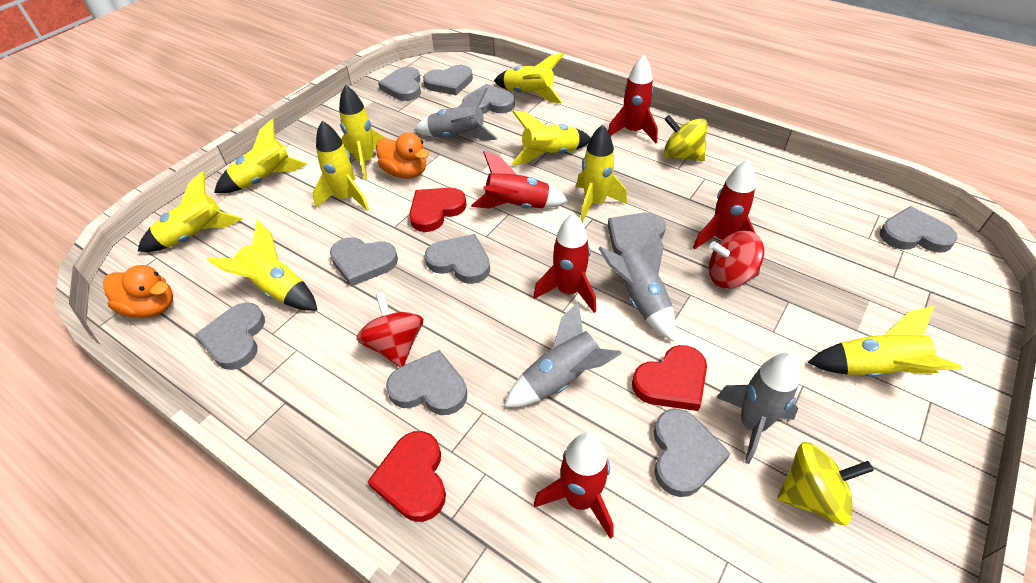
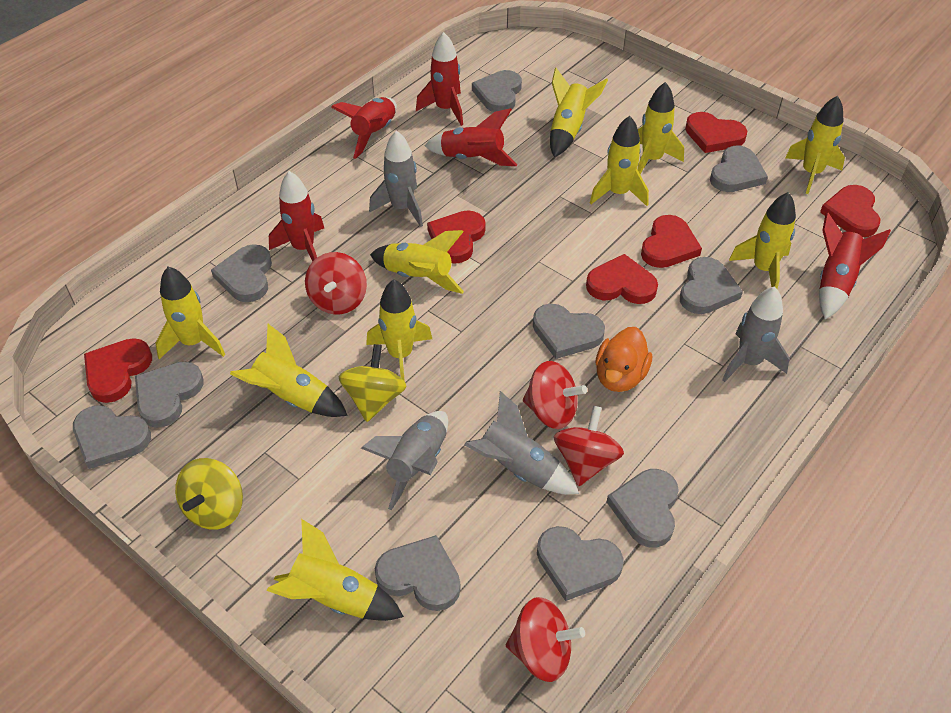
orange duck: [103,265,173,318] [376,132,429,179] = 2 -> [595,327,652,392] = 1
red heart: [367,431,446,522] [409,188,467,232] [632,345,707,411] = 3 -> [84,338,152,403] [427,210,486,264] [586,254,658,304] [641,215,702,268] [685,112,747,153] [820,185,880,237] = 6
red spinning top: [356,292,423,367] [708,231,764,289] = 2 -> [305,252,367,315] [506,597,585,682] [523,361,587,429] [554,406,624,486] = 4
yellow rocket: [138,171,243,252] [207,220,317,311] [214,119,307,193] [313,121,369,211] [339,85,386,180] [494,53,564,103] [511,110,591,165] [576,124,627,223] [807,305,962,377] = 9 -> [155,267,225,359] [230,324,348,417] [266,519,404,621] [366,279,432,381] [370,230,464,294] [550,68,608,157] [590,116,649,206] [638,82,684,174] [729,192,796,289] [785,96,845,194] = 10

